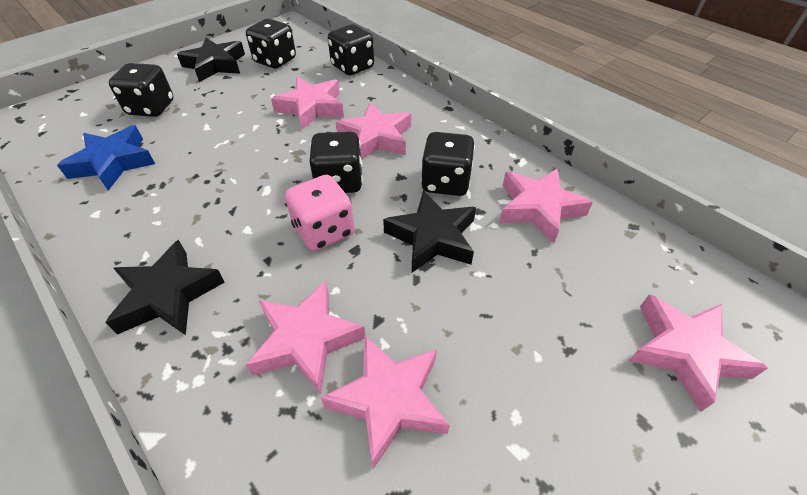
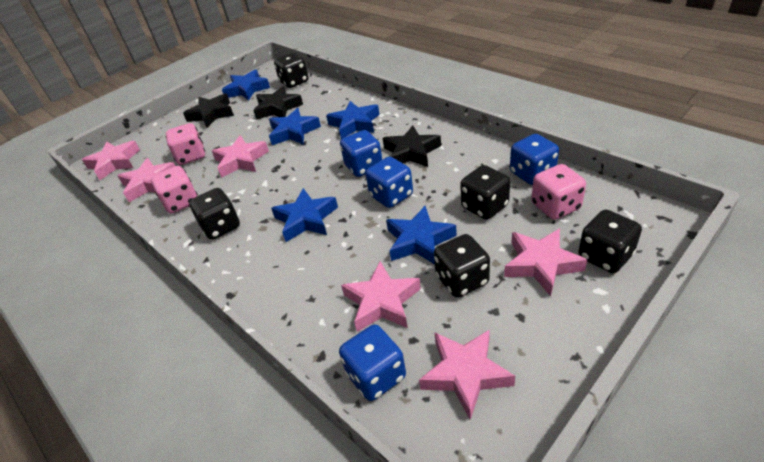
blue dice: none = 0 -> [339,325,406,401] [340,130,382,177] [365,157,413,208] [510,134,559,185] = 4
blue star: [57,125,155,191] = 1 -> [222,69,270,101] [269,108,321,145] [271,188,338,242] [326,101,380,139] [386,206,457,264] = 5
pink dice: [285,175,355,251] = 1 -> [151,166,198,213] [166,123,205,165] [531,164,586,220] = 3

